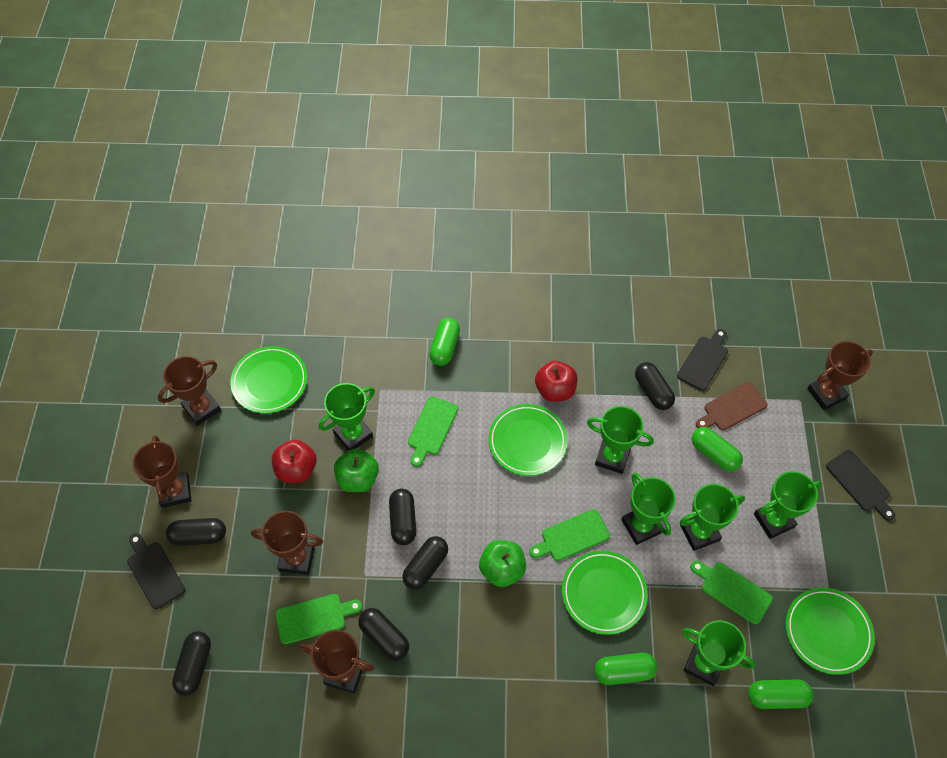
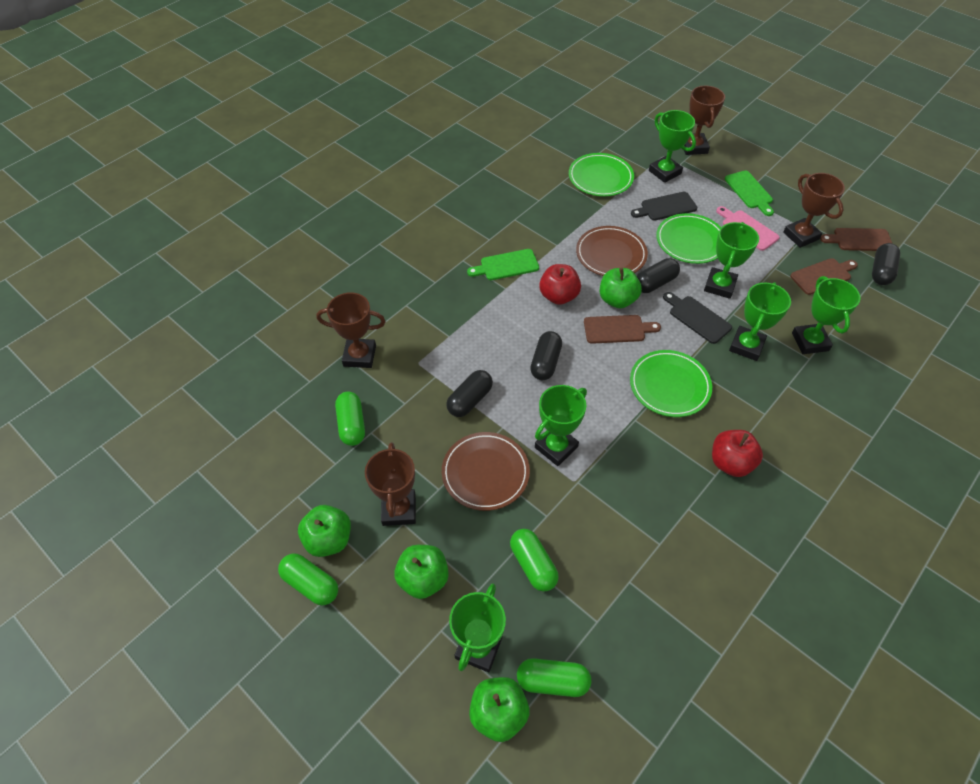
black capsule: [166,518,226,546] [172,631,211,696] [358,608,409,661] [389,488,416,545] [402,536,448,590] [635,362,675,410] = 6 -> [446,370,493,417] [530,331,562,380] [637,258,680,293] [872,243,900,285] = 4
black cutting board: [127,533,185,609] [677,329,728,391] [826,450,895,521] = 3 -> [631,192,697,221] [663,292,732,344] = 2
brown cutting board: [696,382,768,430] = 1 -> [584,315,661,344] [790,258,858,295] [820,228,892,251] = 3
brown plate: none = 0 -> [442,432,530,511] [576,226,648,276] = 2
brown trophy: [132,435,192,508] [158,356,221,426] [251,511,323,575] [301,630,374,693] [807,341,873,410] = 5 -> [316,292,386,368] [365,442,416,526] [684,86,725,155] [783,173,845,248] = 4
green apple: [334,448,379,492] [479,540,526,587] = 2 -> [298,505,351,557] [394,545,449,599] [469,677,529,742] [600,268,642,308] = 4
green cutting board: [276,594,362,644] [408,396,458,467] [529,509,610,561] [690,560,773,624] = 4 -> [467,249,539,280] [725,171,774,216] = 2
green plate: [230,346,307,413] [488,404,567,476] [562,551,648,635] [786,588,875,675] = 4 -> [569,153,634,196] [630,350,712,417] [656,213,721,264] = 3
pink cutting board: none = 0 -> [716,206,780,251] = 1

